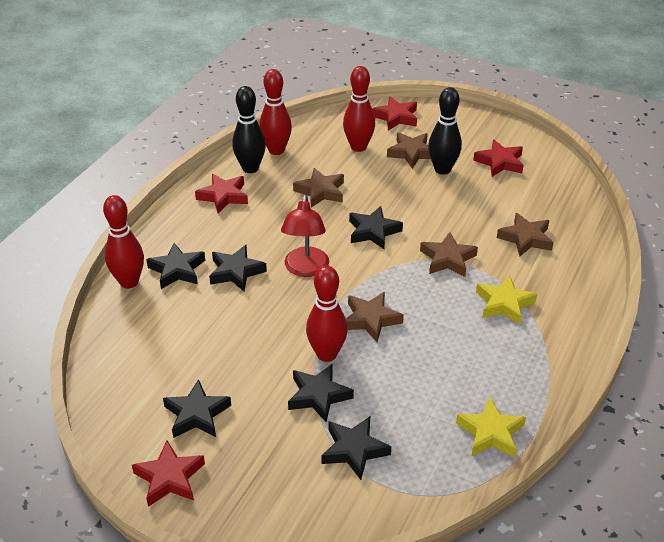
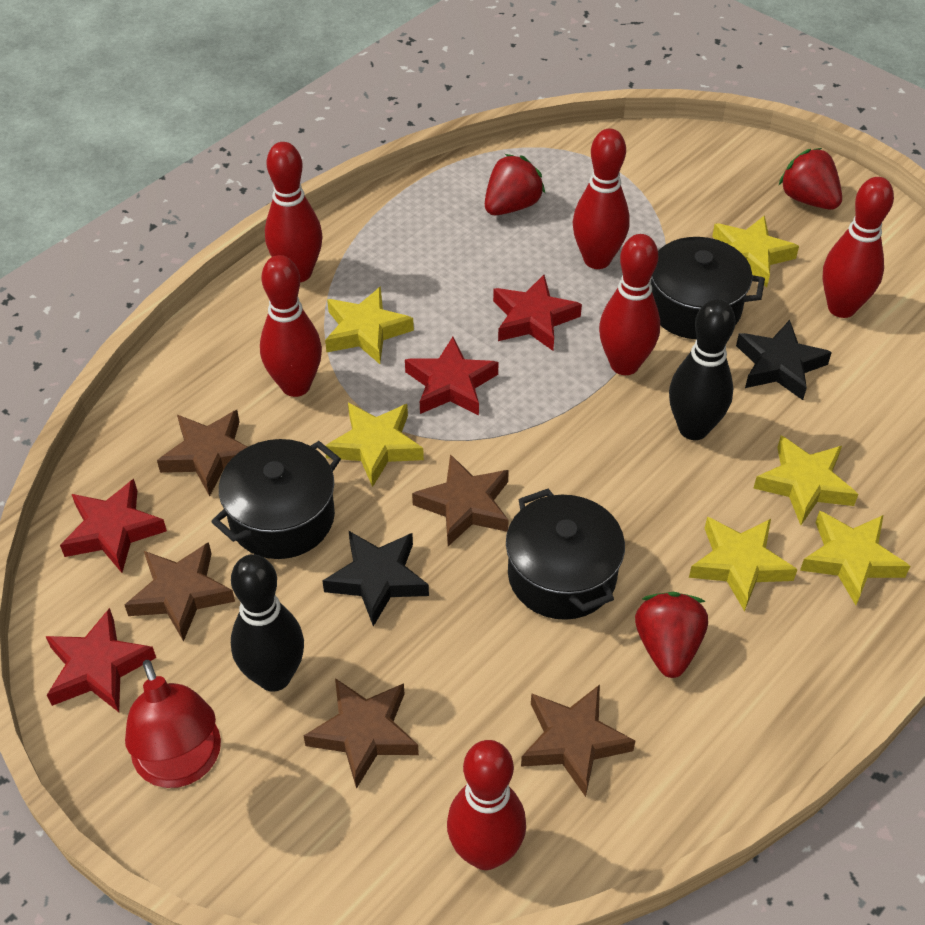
black pot: none = 0 -> [211,439,341,559] [506,489,625,620] [651,237,765,339] = 3
black star: [146,243,205,289] [163,379,231,438] [209,245,267,291] [288,364,354,422] [322,417,391,480] [349,206,403,249] = 6 -> [322,531,429,626] [736,320,832,400] = 2
red bowling pin: [103,195,144,289] [259,69,292,155] [306,265,348,362] [343,66,375,152] = 4 -> [260,255,322,397] [265,142,322,282] [447,740,526,870] [573,128,630,269] [599,234,660,375] [823,177,894,318] = 6
red strawberry: none = 0 -> [485,154,545,215] [635,592,708,678] [779,148,842,210] = 3
yellow star: [456,397,526,457] [476,275,537,325] = 2 -> [325,286,414,364] [325,403,424,487] [689,517,798,611] [712,215,799,287] [753,436,858,525] [800,511,910,605] = 6

